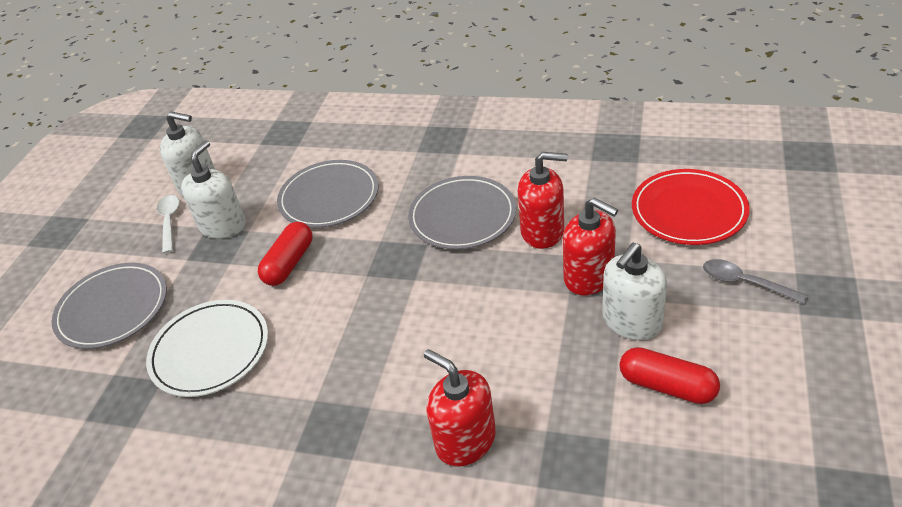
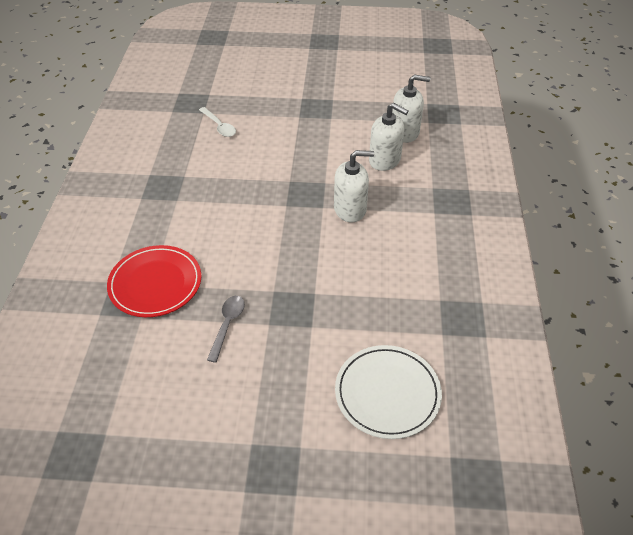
grey plate: [52,263,167,349] [277,160,379,228] [408,176,516,249] = 3 -> none = 0
red capsule: [258,222,312,286] [619,347,720,404] = 2 -> none = 0
red soap dispenser: [424,349,496,466] [518,152,568,249] [563,197,618,296] = 3 -> none = 0

